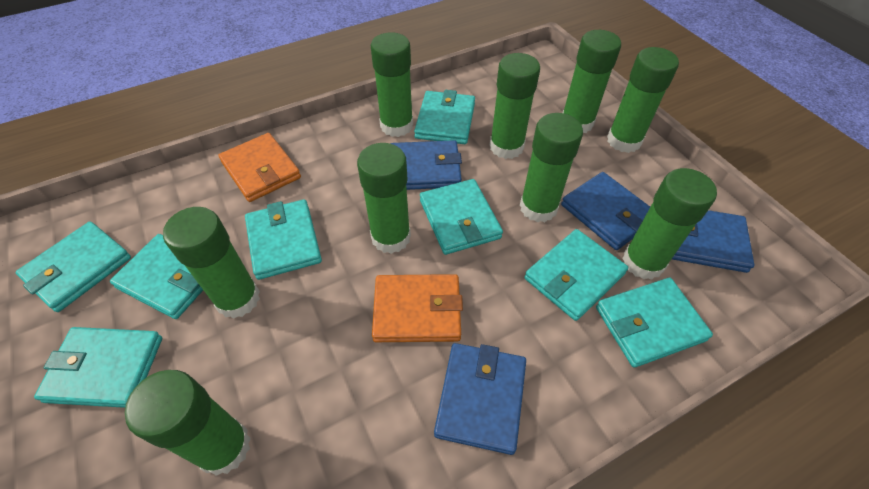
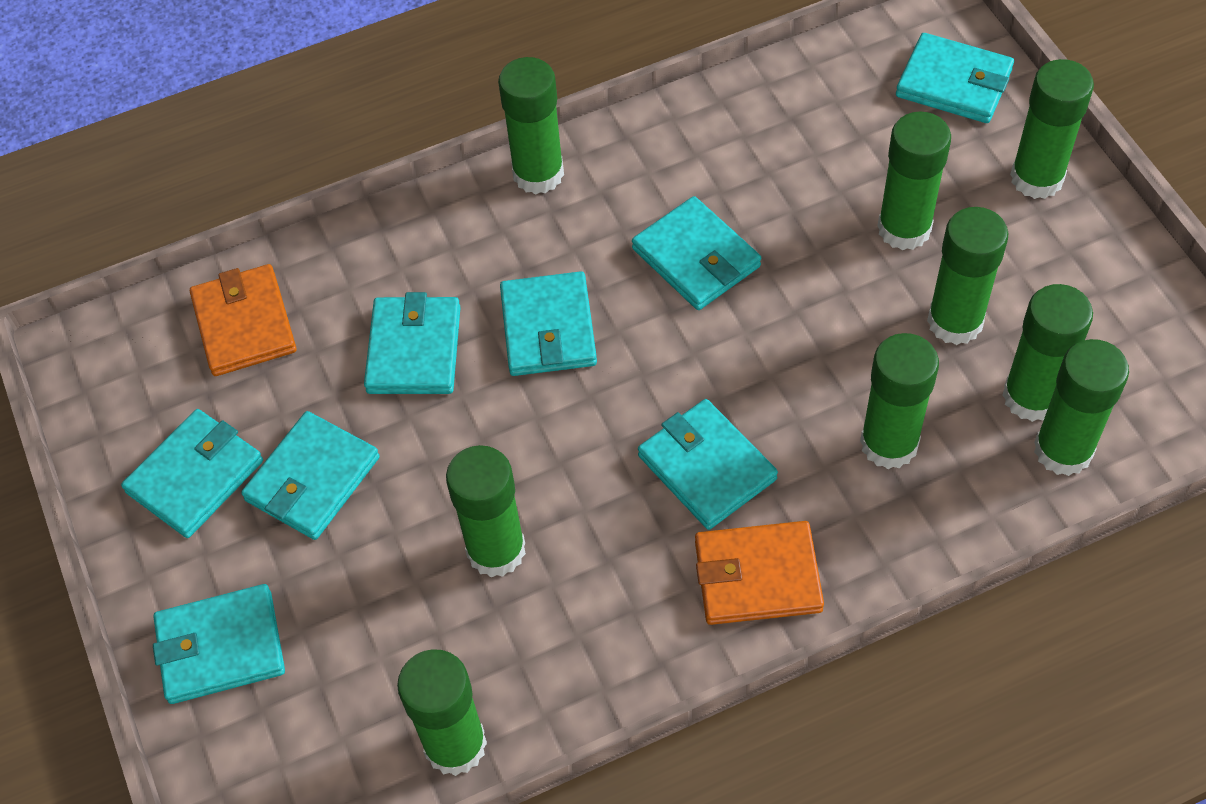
blue wallet: [391,140,462,190] [434,343,526,455] [561,172,650,250] [672,210,754,273] = 4 -> none = 0

